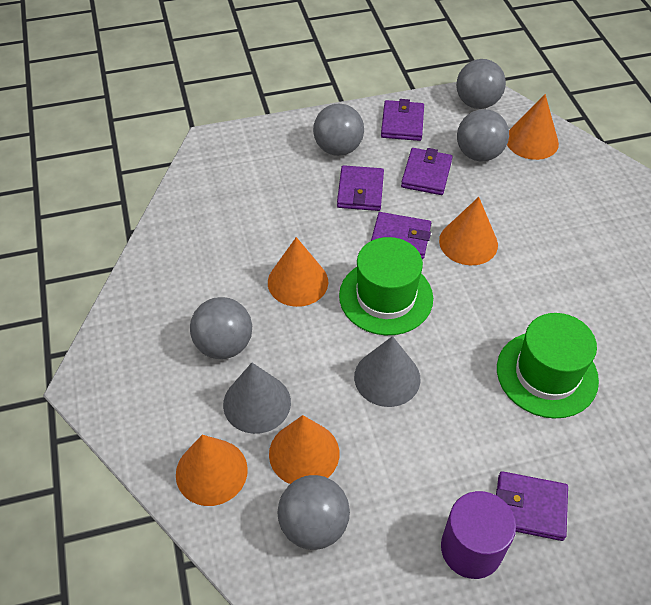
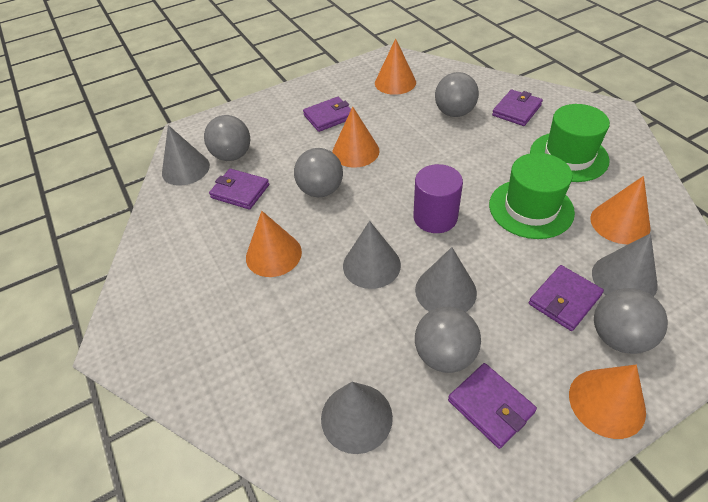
grey cone: [223,363,291,434] [354,336,420,407] = 2 -> [162,125,210,186] [321,382,393,454] [343,221,401,289] [415,247,477,312] [592,233,658,297] = 5

